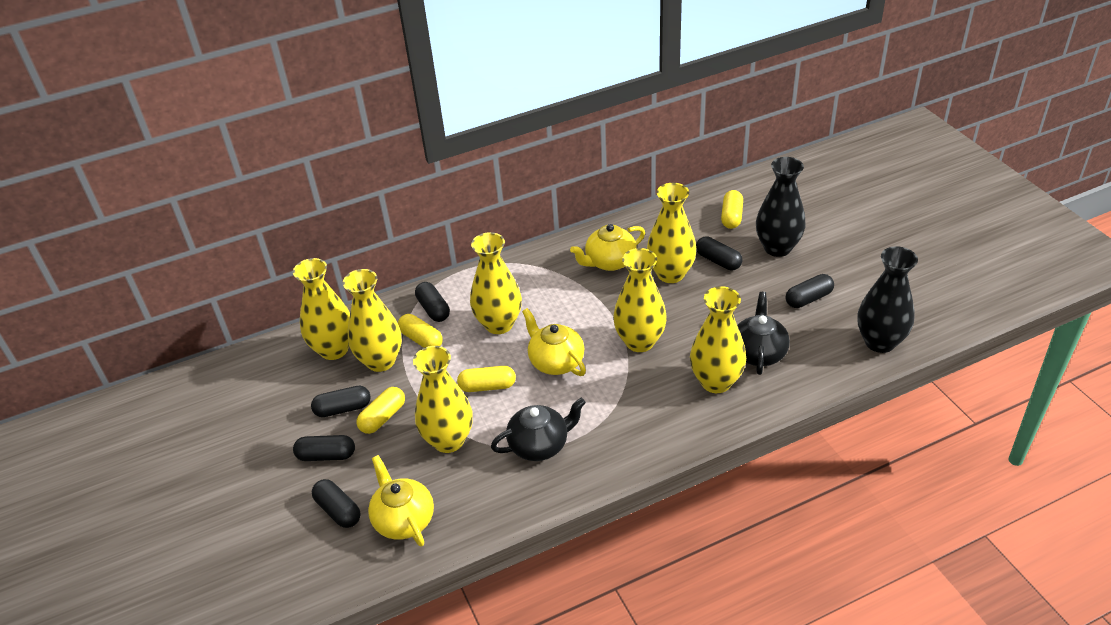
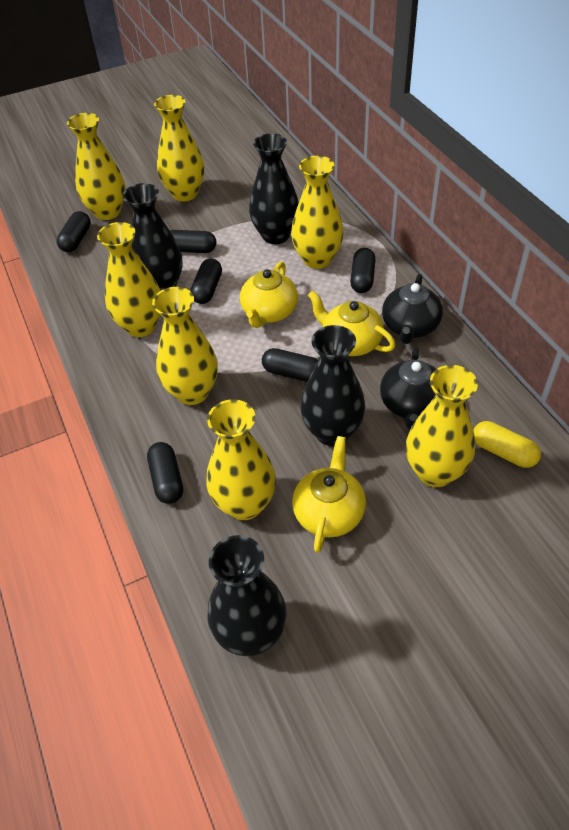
black vase: [756,157,806,257] [857,246,918,353] = 2 -> [123,183,183,291] [208,535,287,656] [249,133,299,244] [300,325,365,446] = 4
yellow capsule: [356,387,405,434] [398,314,443,348] [457,366,516,392] [721,190,743,229] = 4 -> [474,421,541,468] = 1

